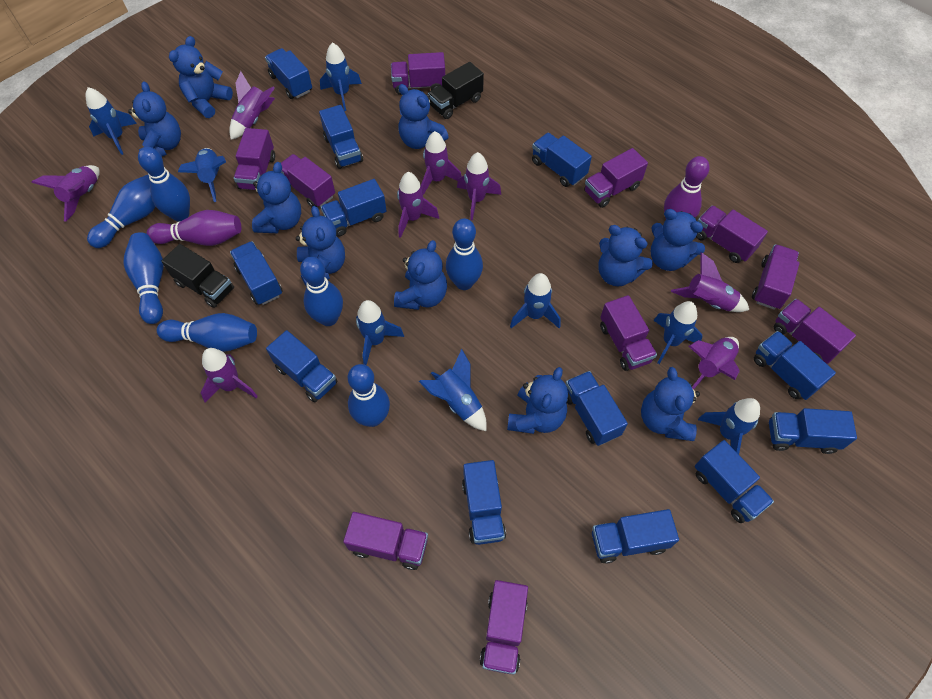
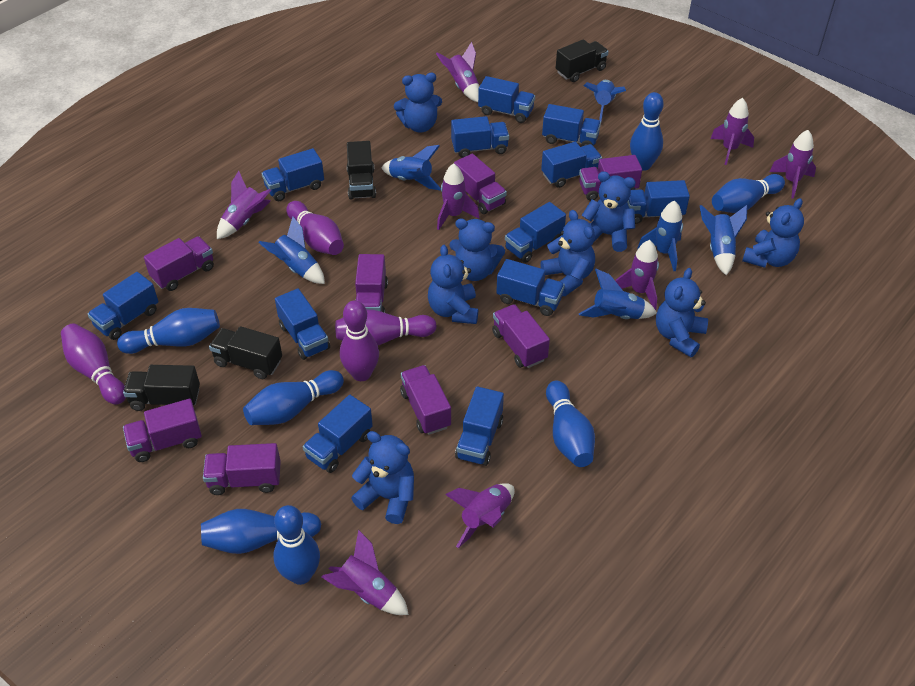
black truck: [162,244,234,308] [428,62,484,119] = 2 -> [123,365,200,411] [209,326,282,379] [347,141,376,200] [556,39,609,82] = 4
blue rocket: [86,87,137,155] [178,148,226,202] [320,42,362,111] [356,300,404,365] [419,349,487,431] [510,273,561,328] [653,301,702,364] [698,398,760,454] = 8 -> [258,216,325,284] [382,145,441,190] [579,269,657,319] [584,80,626,121] [637,201,683,271] [700,205,747,275] = 6
blue teddy bear: [128,82,181,156] [169,36,233,118] [252,162,301,233] [296,206,345,287] [394,240,447,310] [398,84,449,149] [507,367,568,434] [598,225,653,286] [641,367,700,441] [651,209,705,271] = 10 -> [351,431,414,524] [394,73,442,132] [428,245,478,324] [449,219,505,281] [540,210,595,296] [582,171,636,252] [656,268,708,357] [742,198,804,268] = 8
purple bowling pin: [147,210,241,246] [664,156,709,219] = 2 -> [61,323,126,405] [286,201,344,255] [335,309,437,345] [340,300,379,381] = 4
purple truck: [234,128,275,190] [281,154,335,208] [343,512,428,570] [391,52,445,95] [480,580,528,675] [584,148,648,208] [600,295,657,371] [696,206,768,263] [752,244,800,310] [774,299,856,364] = 10 -> [123,399,202,462] [144,236,214,291] [203,443,281,495] [355,254,388,313] [400,365,451,435] [454,154,507,214] [492,304,550,368] [579,155,642,201] = 8

